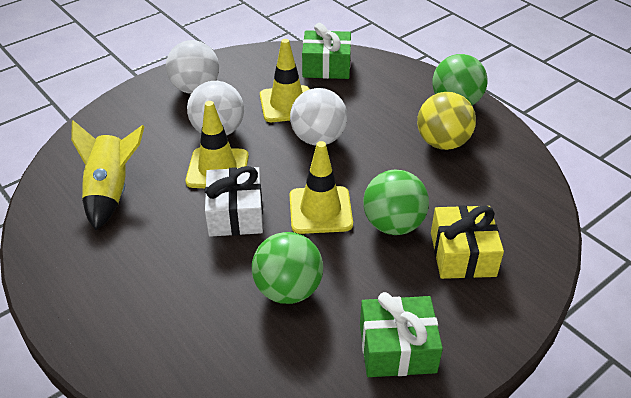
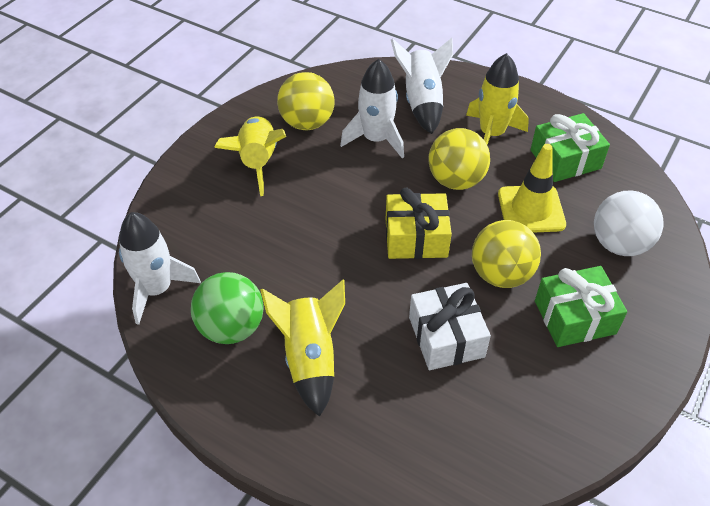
green ball: [252,232,323,304] [363,170,429,235] [432,54,488,105] = 3 -> [191,272,264,344] = 1
white ball: [166,40,219,94] [187,81,244,135] [290,88,348,146] = 3 -> [594,190,663,256] = 1
white rocket: none = 0 -> [119,212,201,325] [340,59,404,158] [391,38,453,134] = 3
yellow ball: [417,92,476,150] = 1 -> [277,72,335,130] [428,128,490,190] [472,220,541,288] = 3
yellow rocket: [71,120,145,230] = 1 -> [214,117,286,196] [261,280,345,417] [466,53,529,145] = 3
yellow traffic cone: [185,101,249,188] [260,39,309,122] [290,141,353,234] = 3 -> [498,144,566,233] = 1

